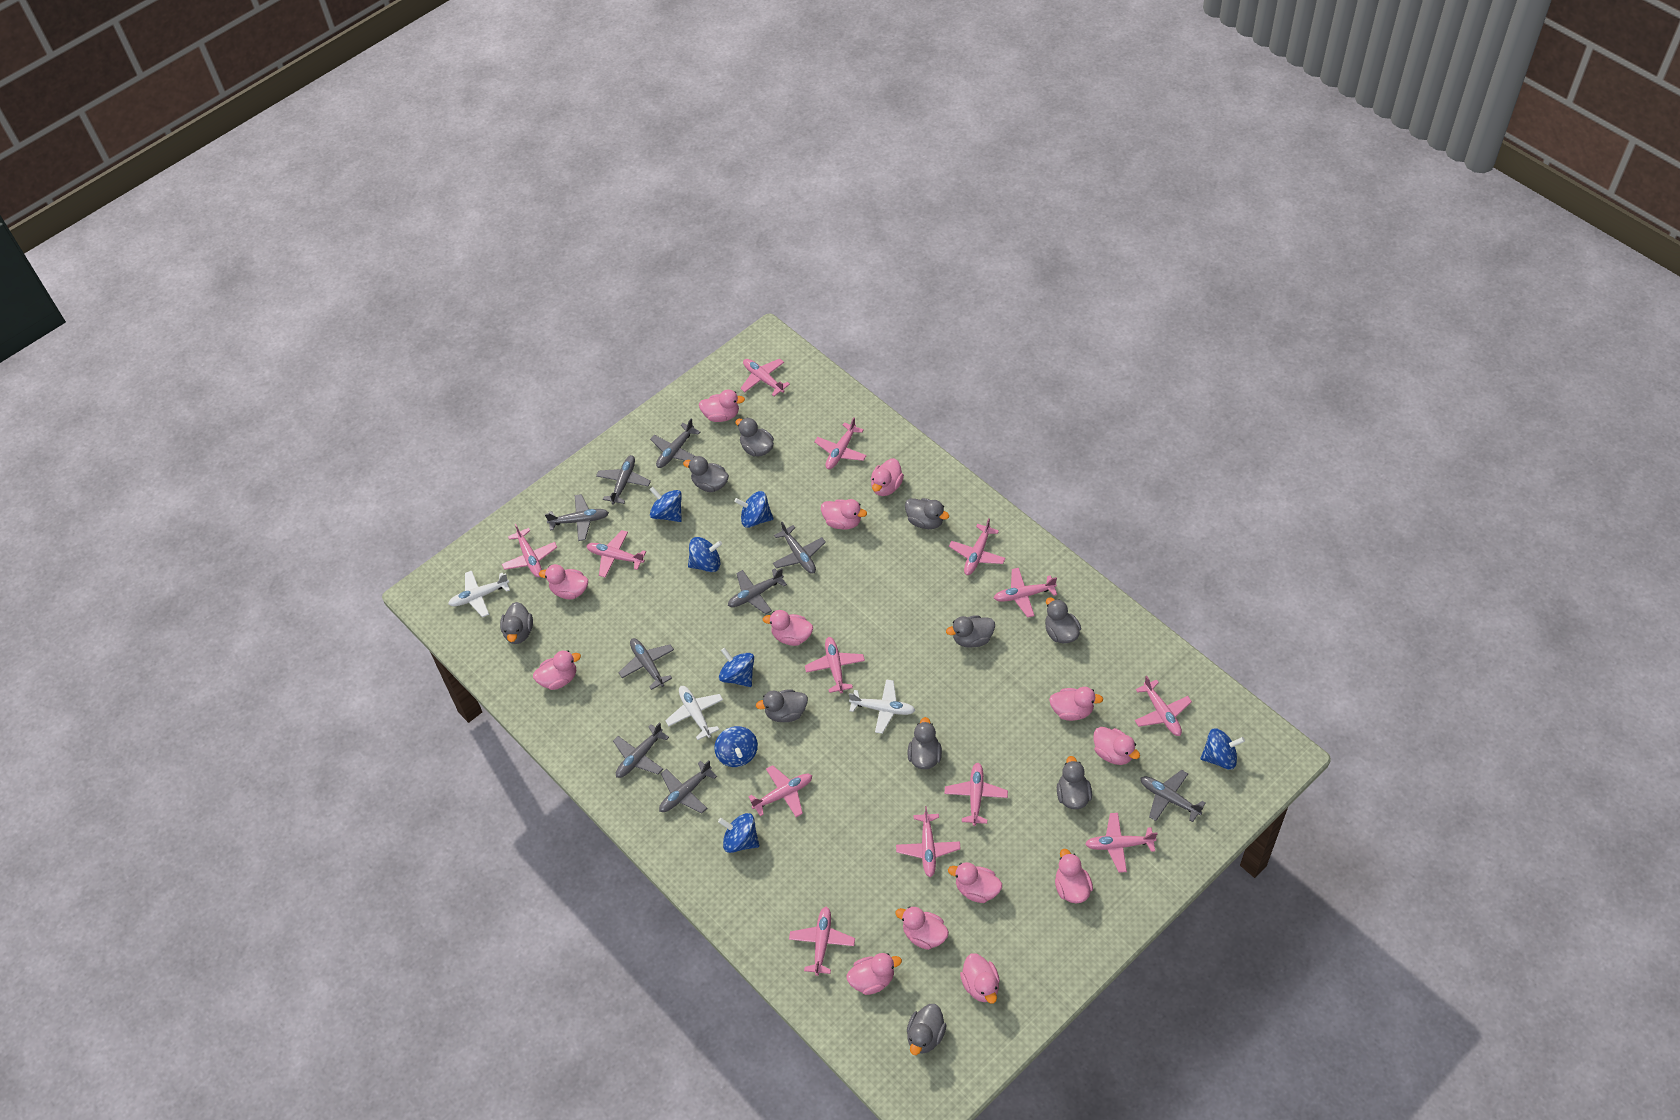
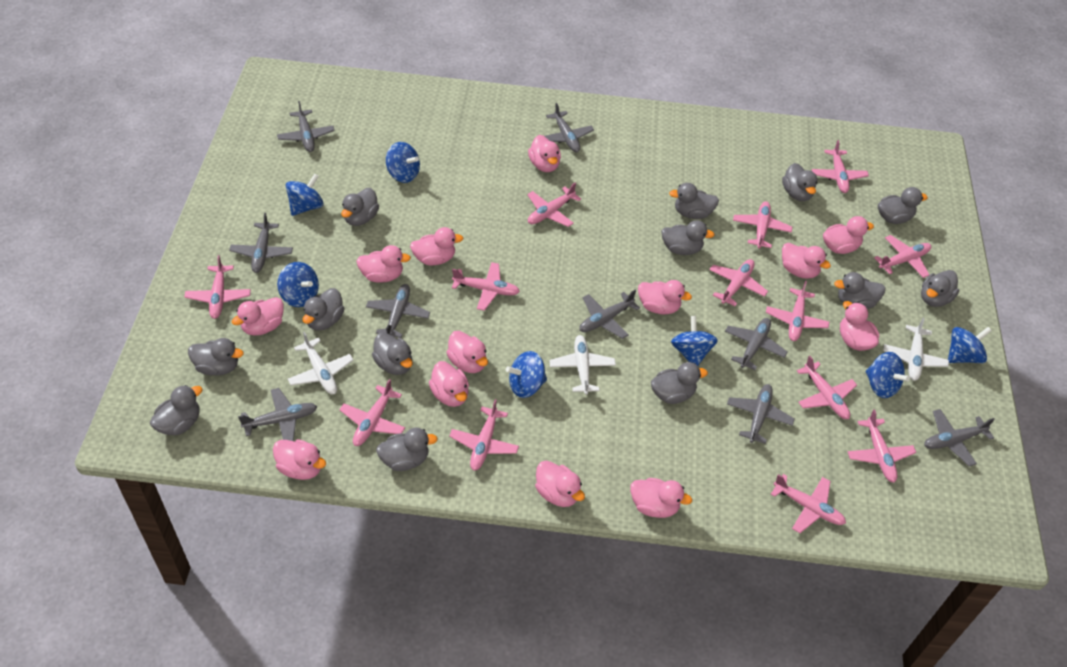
grey duck: [500,602,533,644] [683,456,729,492] [735,418,774,457] [756,690,808,722] [905,498,949,529] [907,717,942,769] [907,1004,946,1055] [946,615,995,647] [1045,597,1081,643] [1057,756,1092,809] = 10 -> [150,385,203,435] [188,338,244,375] [303,288,345,331] [341,188,379,226] [372,332,413,375] [376,428,438,471] [651,362,708,404] [661,220,714,255] [669,183,719,219] [782,163,818,201] [834,272,885,309] [878,187,928,224] [921,270,959,307] = 13

